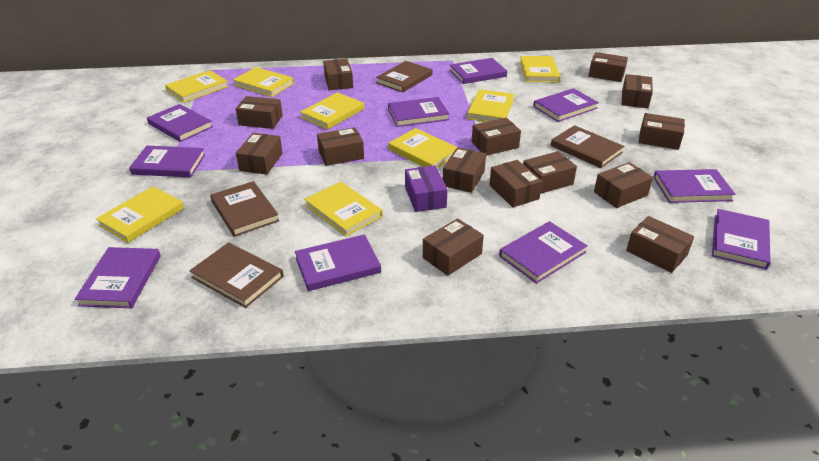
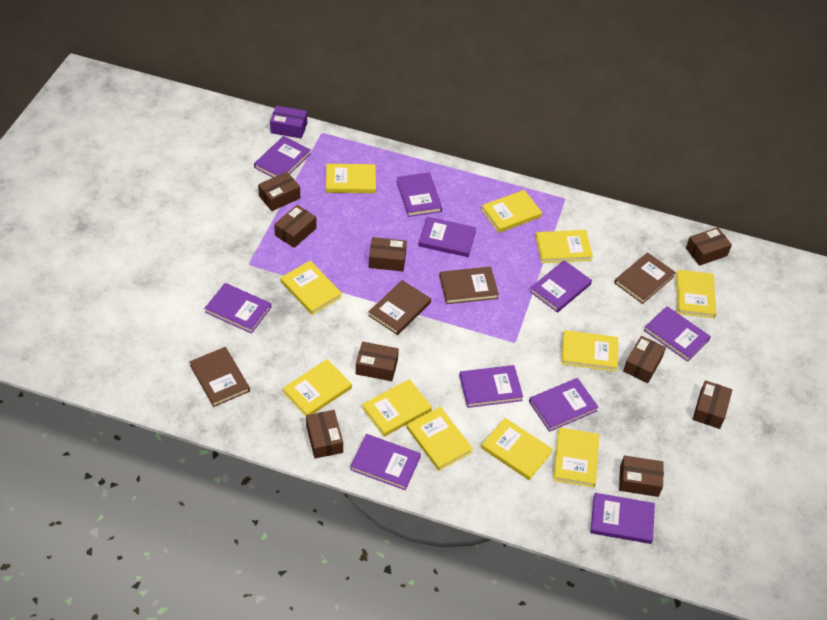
brown box: [235,96,283,129] [236,133,283,175] [317,127,364,166] [323,59,353,90] [423,218,484,276] [443,147,486,193] [472,118,521,156] [489,160,542,207] [523,151,577,194] [588,52,628,82] [594,162,653,208] [622,74,653,108] [626,216,694,273] [639,113,685,150] = 14 -> [258,172,300,211] [274,205,317,248] [306,410,343,458] [356,342,399,381] [369,237,407,271] [619,456,664,497] [623,336,666,383] [686,227,732,266] [693,380,732,429] = 9
yellow book: [96,186,184,243] [165,70,229,103] [233,67,294,97] [300,92,364,130] [304,182,383,237] [388,128,457,168] [467,89,514,122] [519,56,561,82] = 8 -> [280,261,342,315] [282,359,352,417] [326,164,376,193] [362,379,432,437] [407,407,473,471] [481,190,542,233] [481,418,553,480] [535,230,593,263] [553,427,599,487] [561,330,618,372] [676,270,716,318] = 11

